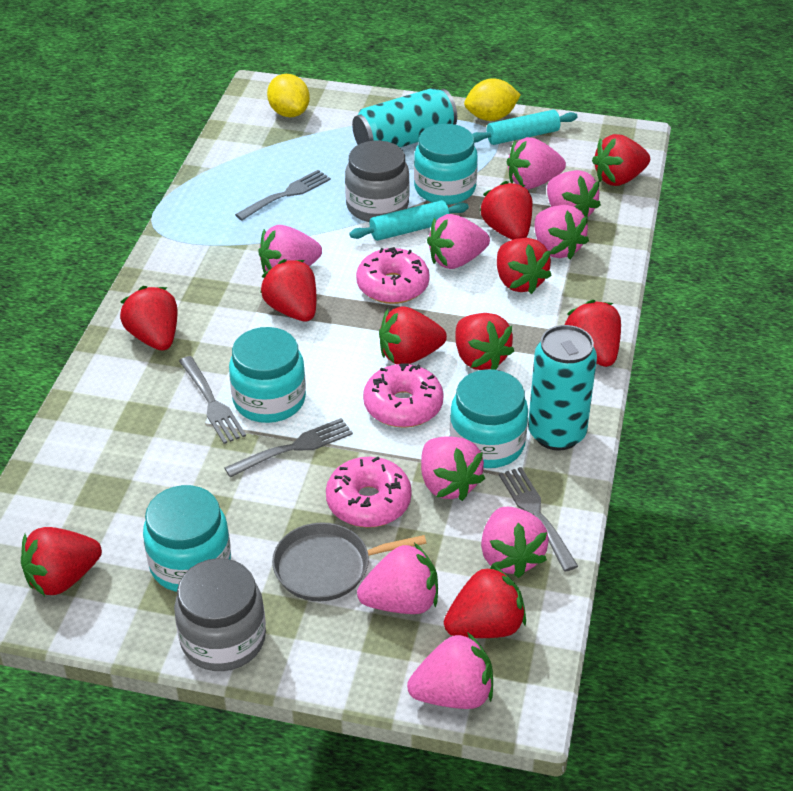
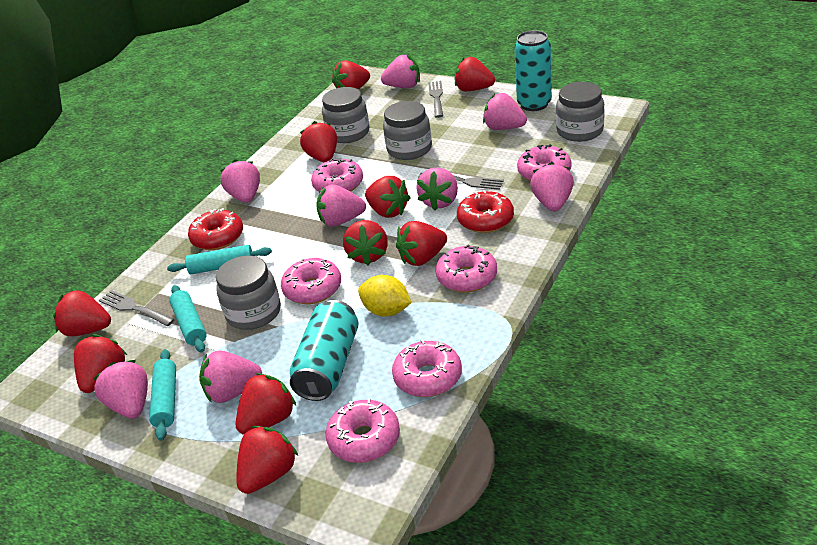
grey fork: [179,356,246,444] [225,418,353,477] [235,170,331,220] [499,467,578,571] = 4 -> [99,290,175,326] [418,173,504,190] [428,81,443,118] = 3
grey jar: [174,558,266,671] [345,141,410,222] = 2 -> [216,255,281,330] [322,87,370,143] [383,101,432,160] [556,82,605,142] = 4
grey pan: [272,522,426,601] = 1 -> none = 0
pink donut: [326,457,412,528] [356,247,430,304] [363,363,444,428] = 3 -> [281,258,341,304] [311,158,363,192] [326,399,400,463] [392,340,462,397] [436,245,497,293] [517,144,572,181] = 6
pink strawberry: [258,225,322,273] [357,543,438,614] [407,632,493,709] [421,436,485,501] [427,214,490,269] [481,507,549,578] [507,137,566,189] [535,205,589,259] [547,170,601,217] = 9 -> [93,360,148,419] [199,350,262,403] [221,159,260,203] [316,184,366,227] [381,55,420,88] [416,167,458,210] [483,93,527,130] [530,162,574,211] = 8
red donut: none = 0 -> [188,208,243,250] [457,190,514,233] = 2
turquoise jar: [143,485,231,592] [229,327,306,423] [414,124,478,205] [450,369,528,468] = 4 -> none = 0
turquoise rolling pin: [349,200,469,241] [472,110,578,145] = 2 -> [149,349,176,441] [167,245,272,275] [169,285,207,353] = 3
yellow lemon: [267,74,310,117] [464,78,521,121] = 2 -> [358,275,412,316] = 1

